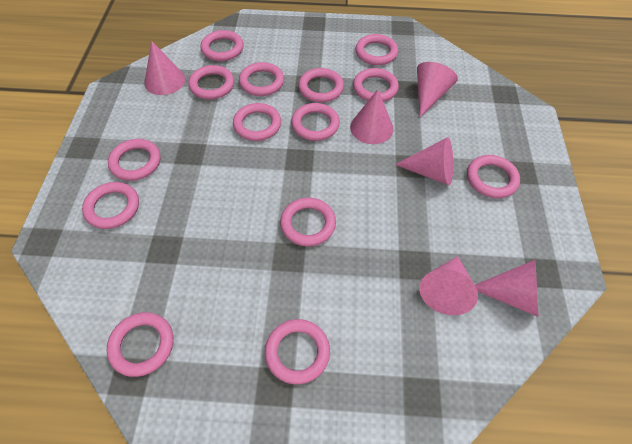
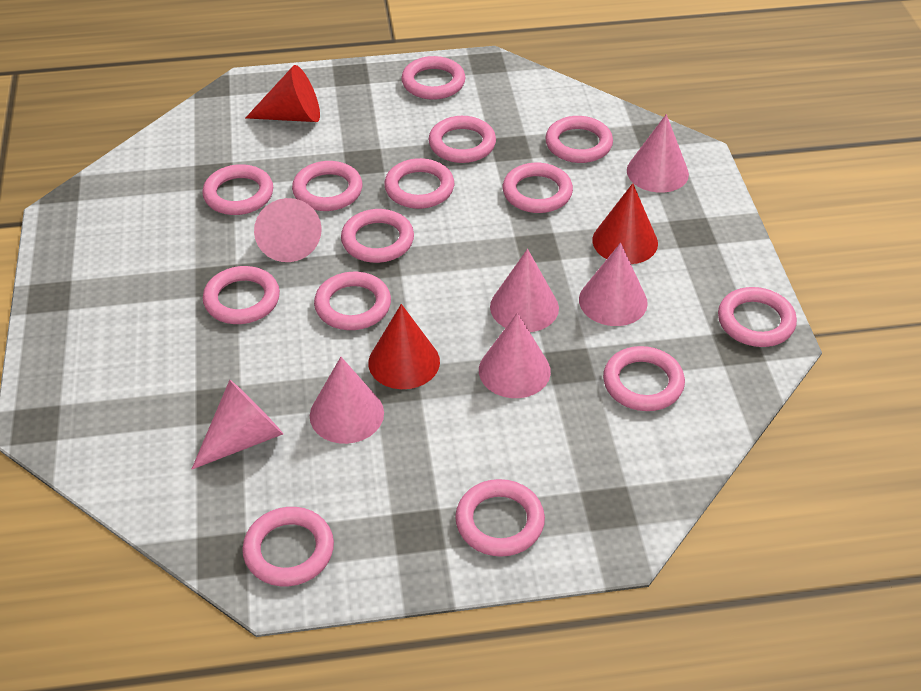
pink cone: [144,41,185,95] [350,89,393,144] [395,137,453,185] [417,62,458,117] [419,256,478,315] [475,260,538,317] = 6 -> [192,380,283,469] [254,198,322,262] [310,357,384,444] [479,313,551,398] [490,249,559,332] [579,243,648,326] [627,114,689,193] = 7
red cone: none = 0 -> [246,65,320,122] [368,304,440,389] [592,183,658,264] = 3

